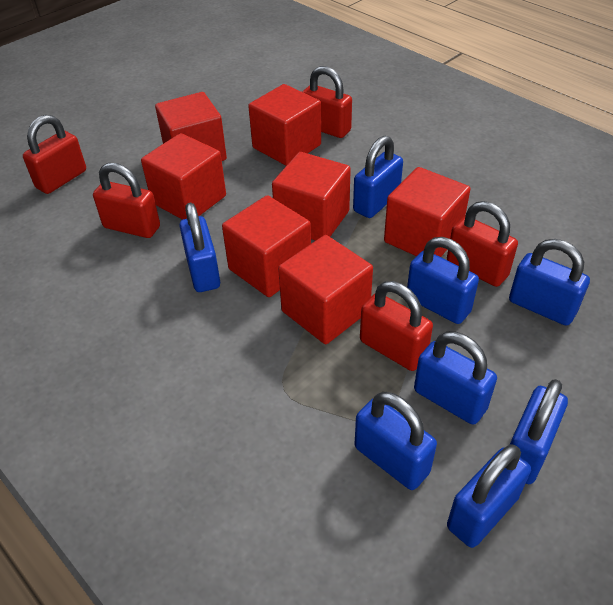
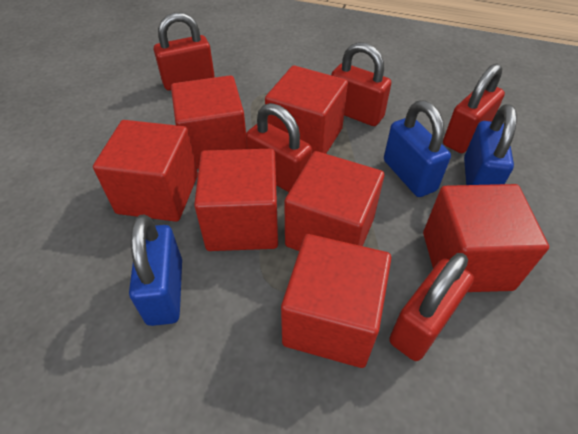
blue padlock: [179,203,220,292] [353,136,403,218] [355,392,437,490] [407,237,479,324] [414,332,497,425] [447,445,531,548] [509,239,590,326] [510,379,568,484] = 8 -> [129,215,182,326] [384,100,451,197] [464,104,517,185] = 3

